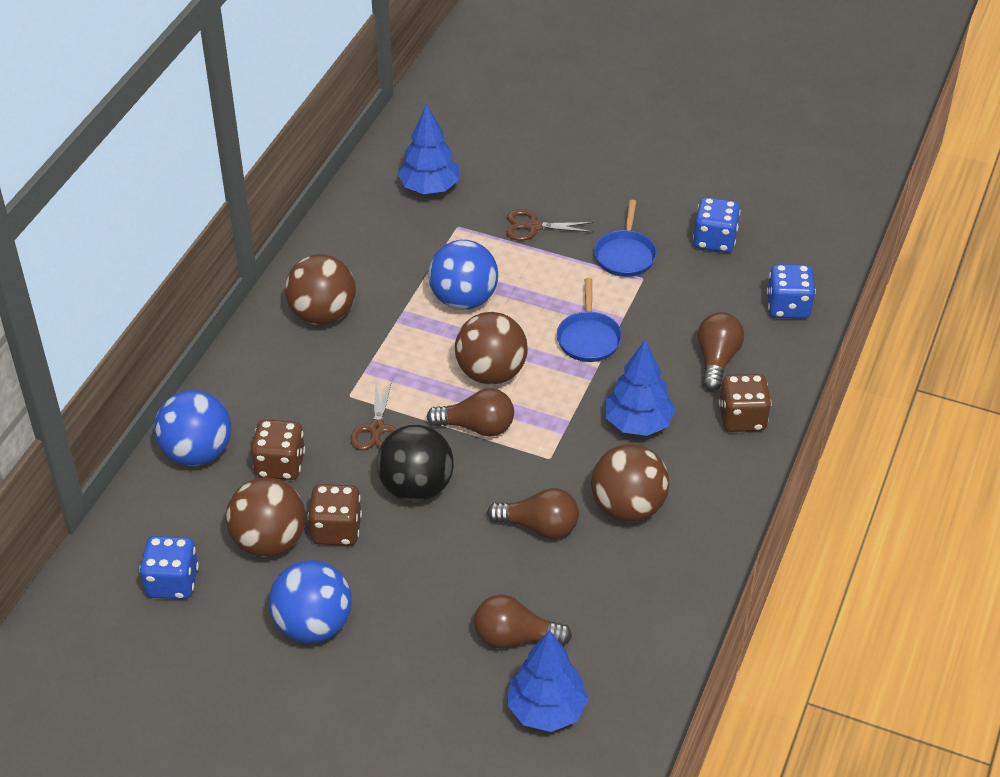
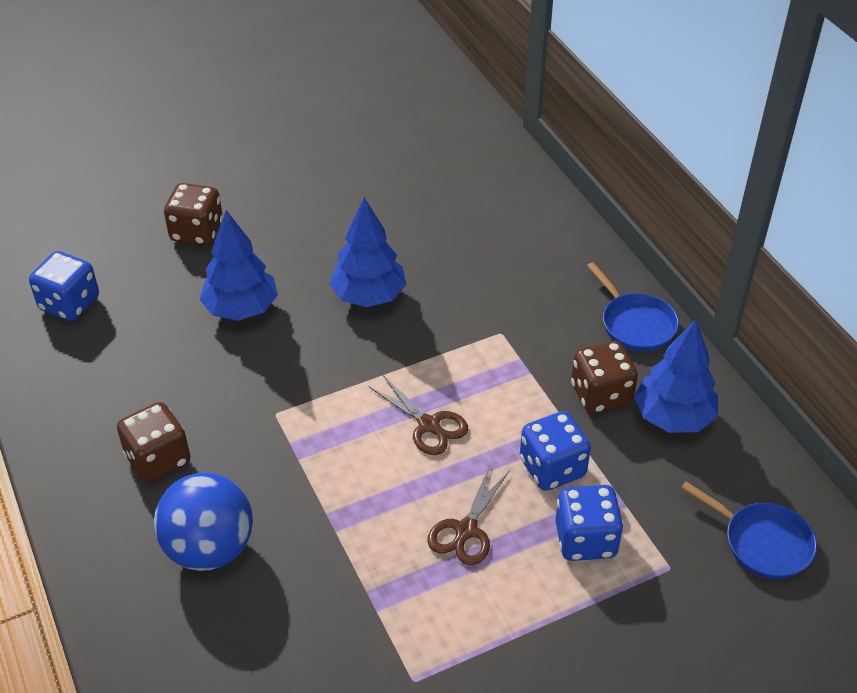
black ball: [377,425,454,502] = 1 -> none = 0
blue ball: [154,390,231,466] [269,560,352,643] [428,240,498,310] = 3 -> [154,472,253,571] = 1
brown ball: [226,477,306,557] [285,254,356,325] [455,312,528,385] [591,444,669,522] = 4 -> none = 0
brown light bulb: [427,388,514,437] [474,594,572,648] [487,488,579,539] [698,312,744,391] = 4 -> none = 0

